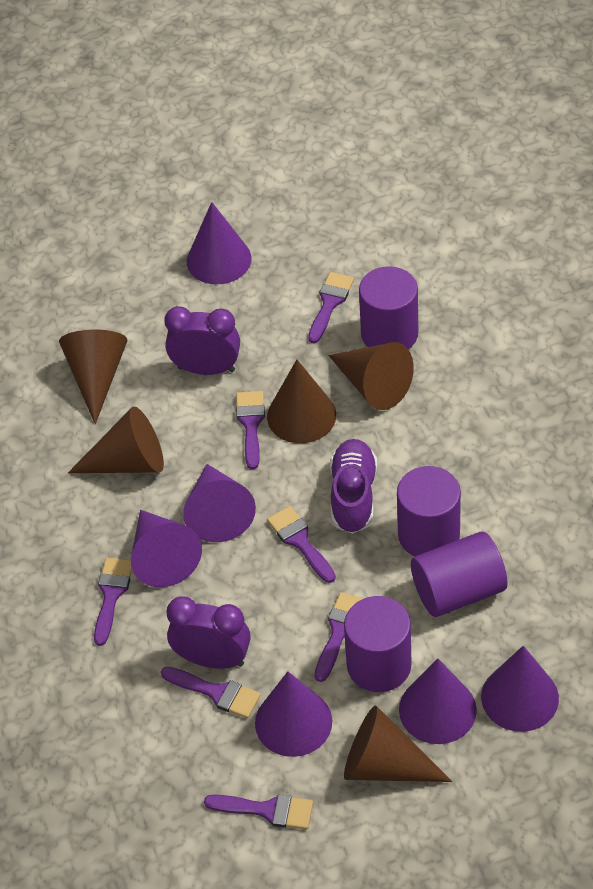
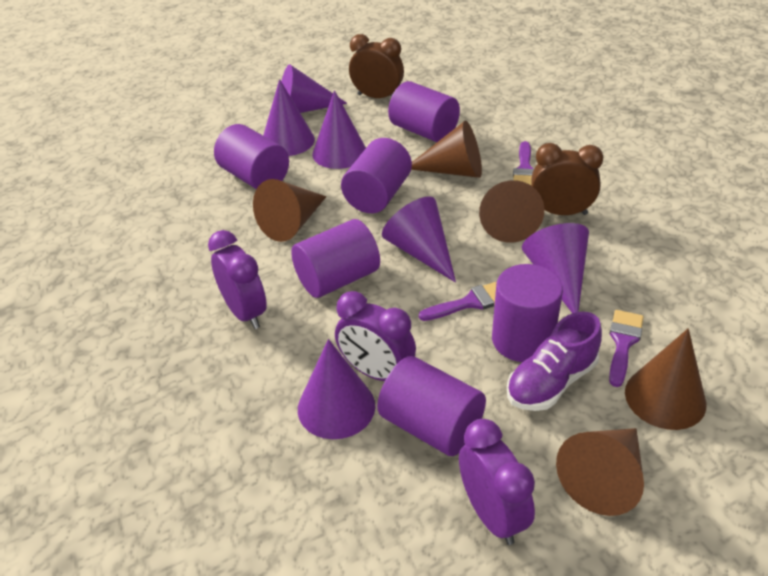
brown clock: none = 0 -> [349,34,404,98] [531,143,603,215] = 2
purple brush: [94,558,132,646] [161,667,261,718] [204,794,313,830] [236,391,265,469] [267,506,336,583] [308,272,354,343] [314,592,363,682] = 7 -> [419,282,497,321] [513,141,534,185] [609,310,644,387] = 3
purple clock: [164,306,240,375] [166,597,250,669] = 2 -> [208,230,267,329] [335,291,416,381] [459,419,535,545] = 3
purple cylinder: [344,596,411,692] [359,266,418,349] [397,466,461,557] [411,532,507,617] = 4 -> [214,124,289,189] [291,219,380,298] [341,138,412,213] [377,356,486,456] [388,81,460,142] [492,264,563,362] = 6

